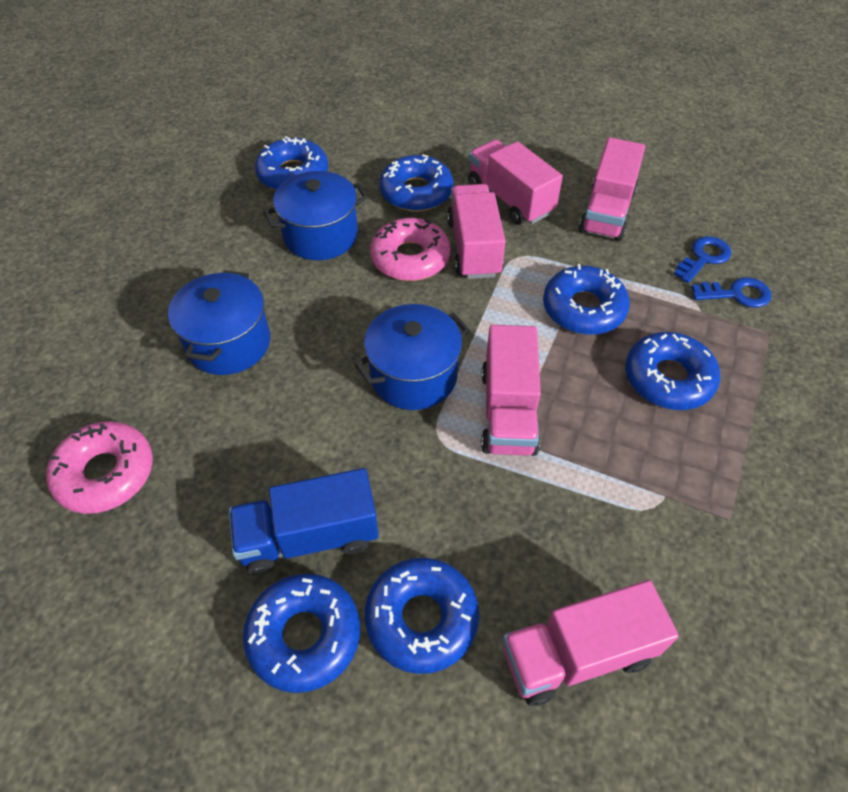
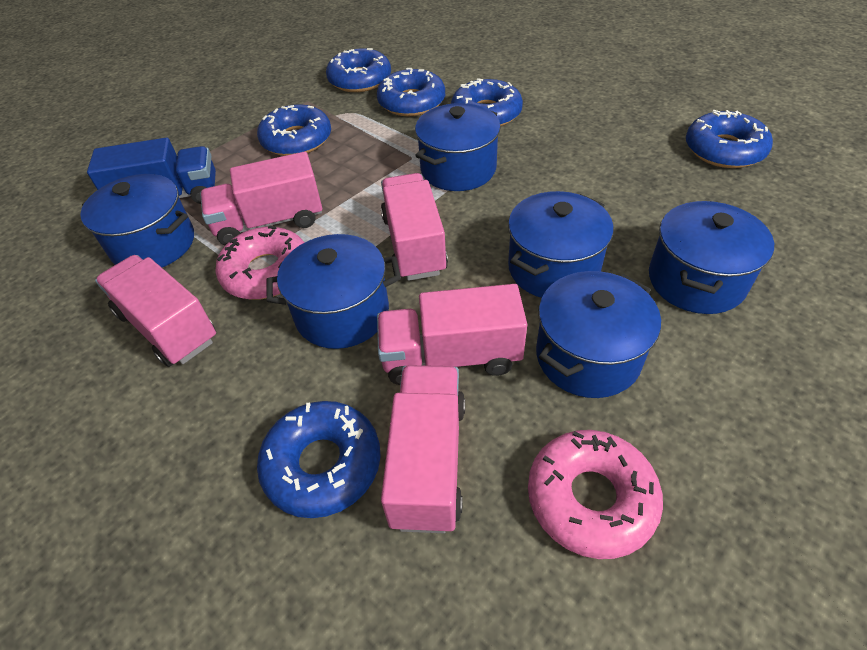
blue key: [674,236,731,283] [691,277,772,308] = 2 -> none = 0
blue pot: [168,270,270,375] [263,171,368,260] [355,304,470,410] = 3 -> [80,174,194,267] [267,234,401,349] [415,103,501,191] [508,191,614,298] [536,271,661,398] [649,201,774,314] = 6

